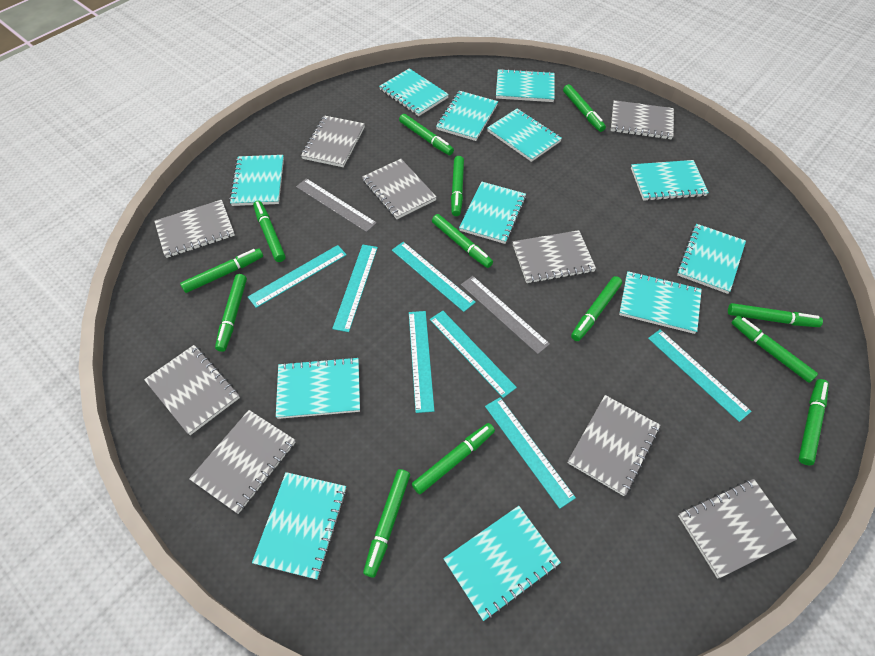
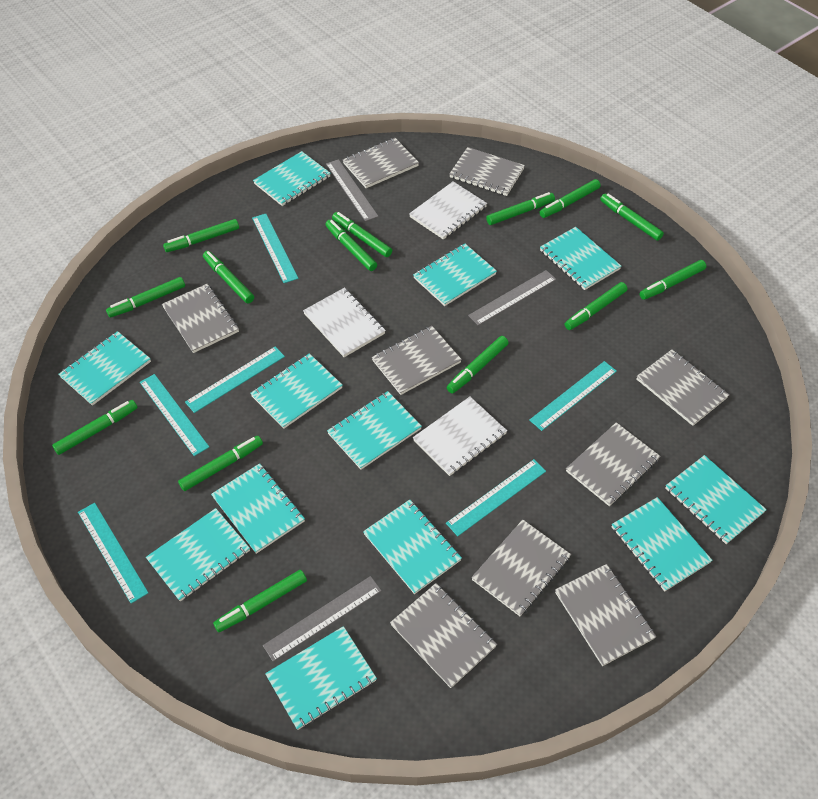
green marker: [180,248,263,293] [215,274,247,352] [253,201,285,262] [363,469,410,578] [399,114,454,155] [412,423,495,494] [432,214,493,268] [451,156,464,216] [563,84,606,132] [571,276,622,341] [728,303,823,327] [731,316,818,383] [799,379,829,465] = 13 -> [52,400,138,455] [106,277,185,318] [163,219,239,252] [178,436,263,491] [203,251,254,304] [213,570,307,632] [325,219,377,271] [332,212,392,257] [447,336,509,394] [486,192,555,225] [539,179,601,218] [565,282,627,330] [600,193,664,241] [639,260,706,300] = 14
grey ruler: [296,178,377,232] [461,276,550,354] = 2 -> [263,576,381,662] [326,159,379,222] [468,270,556,326] = 3
turquoise ruler: [248,245,347,308] [332,245,378,332] [392,242,476,312] [409,311,434,413] [430,311,517,398] [485,397,576,509] [648,329,752,422] = 7 -> [78,503,149,603] [140,374,209,456] [185,347,285,413] [252,214,298,283] [446,459,546,536] [529,361,617,431] = 6
white notebook: none = 0 -> [303,288,386,357] [409,181,487,240] [413,397,507,476] = 3

